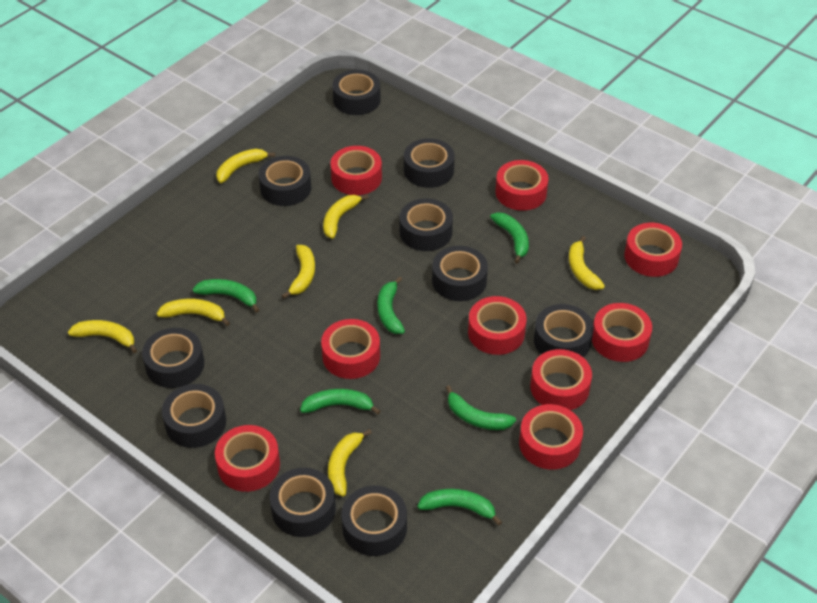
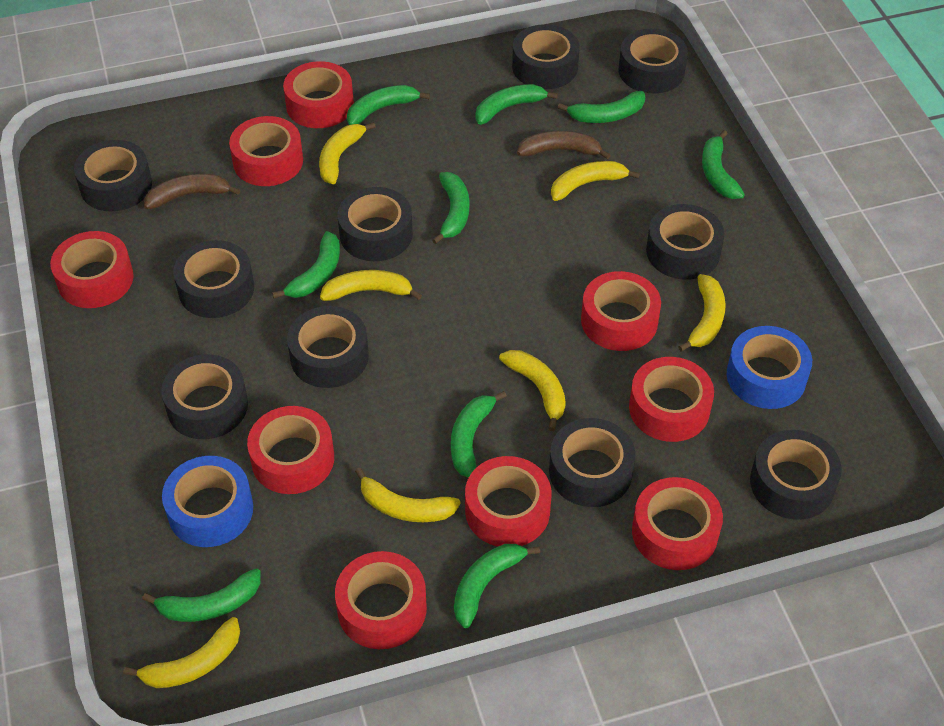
blue tape: none = 0 -> [162,456,253,547] [727,326,812,409] = 2
brown banana: none = 0 -> [144,174,240,209] [517,131,611,159] = 2
green banana: [193,279,259,313] [300,389,381,414] [377,276,405,334] [417,489,502,526] [446,385,516,430] [490,212,529,264] = 6 -> [142,568,261,622] [272,231,340,298] [347,85,430,125] [432,172,469,244] [451,391,507,478] [454,544,540,628] [475,84,558,125] [558,91,645,123] [702,130,745,199] = 9

